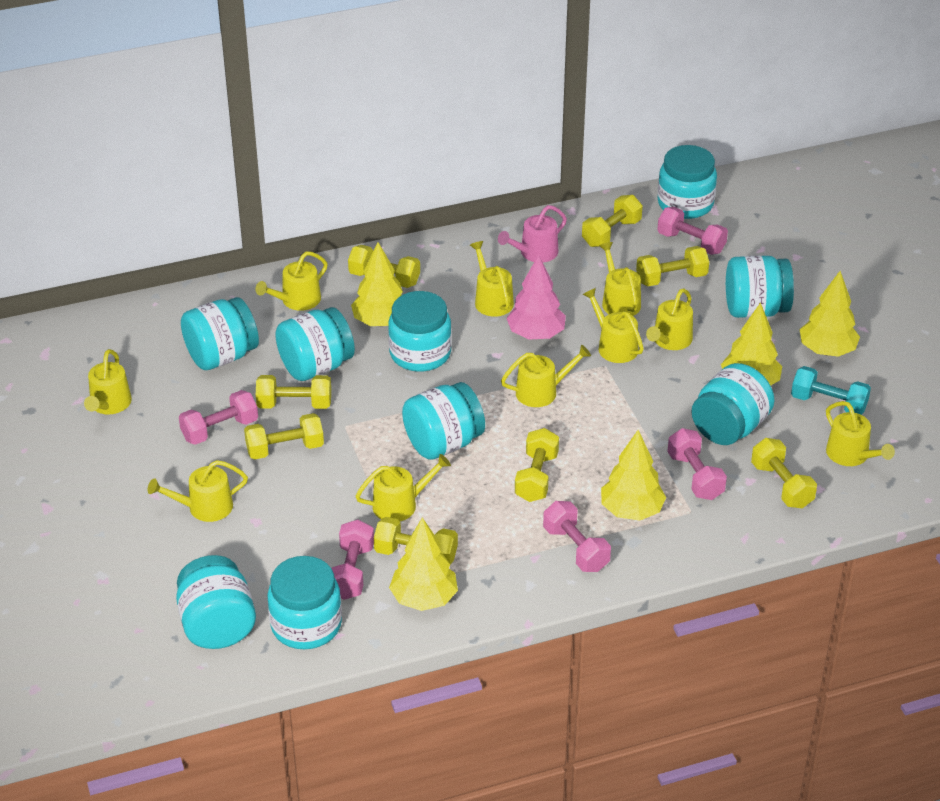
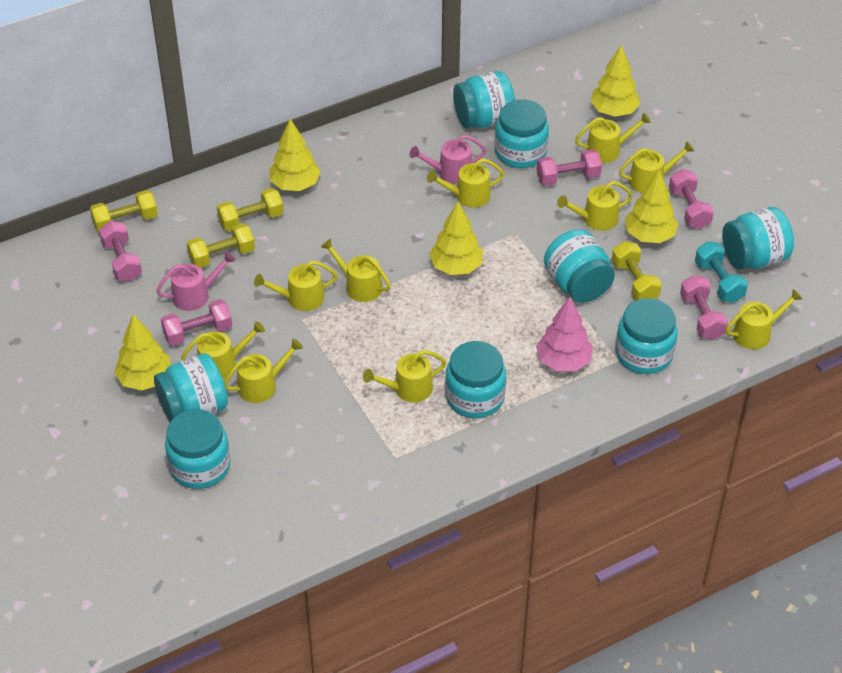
pink watering can: [498,205,567,263] = 1 -> [156,251,236,311] [409,135,486,183] = 2
turquoise jar: [176,555,256,649] [181,297,259,370] [267,556,342,649] [275,307,355,381] [388,291,452,372] [402,382,485,460] [657,145,717,219] [691,363,775,445] [726,256,794,318] = 9 -> [154,353,228,422] [165,409,230,489] [445,341,506,418] [453,71,515,129] [495,99,549,168] [544,229,615,303] [616,298,677,374] [722,207,794,270] = 8
yellow dumbbell: [244,413,324,460] [256,375,331,409] [348,245,420,288] [374,517,458,564] [515,428,559,502] [582,195,643,247] [636,246,709,286] [751,438,817,508] = 8 -> [90,190,158,232] [186,223,255,268] [217,188,284,232] [612,241,662,301] = 4

